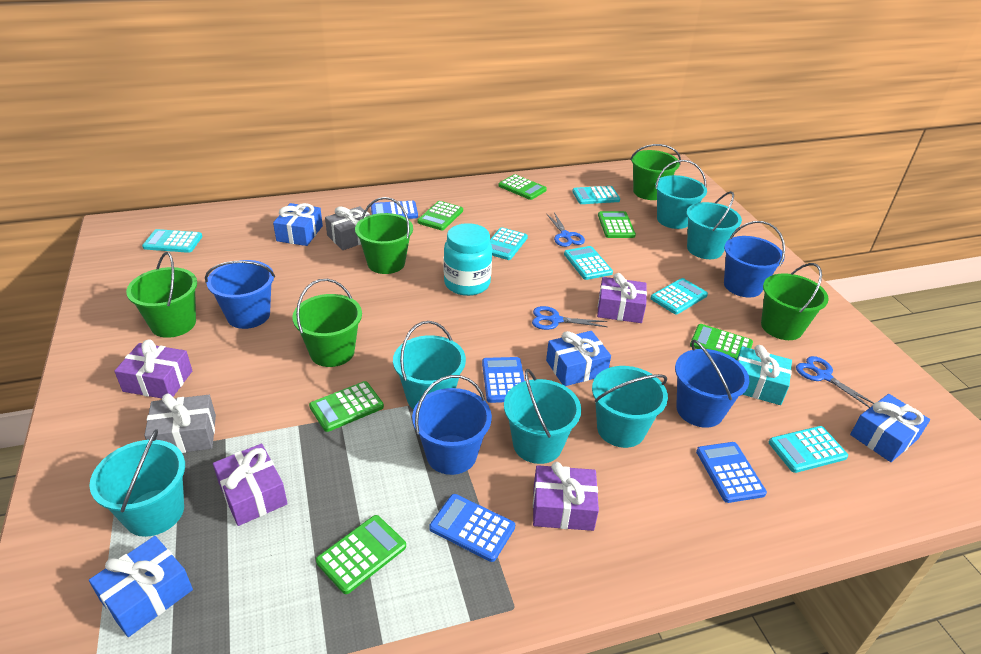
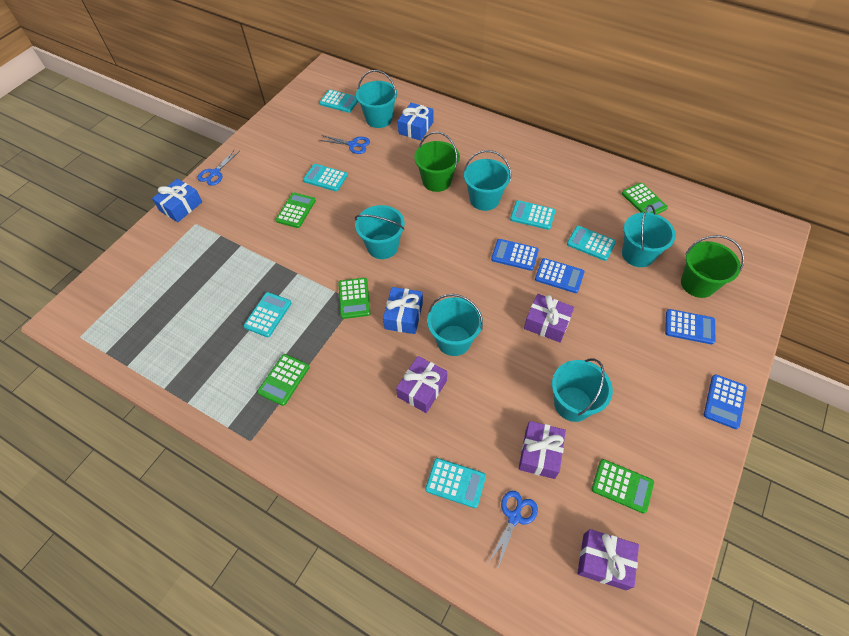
blue bucket: [205,260,275,329] [412,375,492,475] [675,340,749,428] [724,221,785,297] = 4 -> none = 0
blue gift: [89,536,193,637] [273,203,323,246] [546,331,611,386] [850,394,930,462] = 4 -> [152,179,202,222] [383,287,423,334] [398,103,433,141] = 3
green bucket: [126,252,197,338] [292,279,362,367] [355,197,413,274] [630,144,681,200] [761,263,829,340] = 5 -> [414,132,460,192] [681,235,744,298] = 2
green calculator: [309,381,384,432] [316,515,406,594] [417,201,463,230] [498,174,547,200] [598,211,636,238] [690,324,753,360] = 6 -> [257,354,310,406] [275,193,316,228] [338,278,371,319] [591,459,654,514] [622,183,668,214] = 5
grey gift: [144,393,216,453] [325,206,370,250] = 2 -> none = 0
turquoise gift: [737,345,792,405] = 1 -> none = 0
turquoise jar: [444,223,492,296] = 1 -> none = 0

